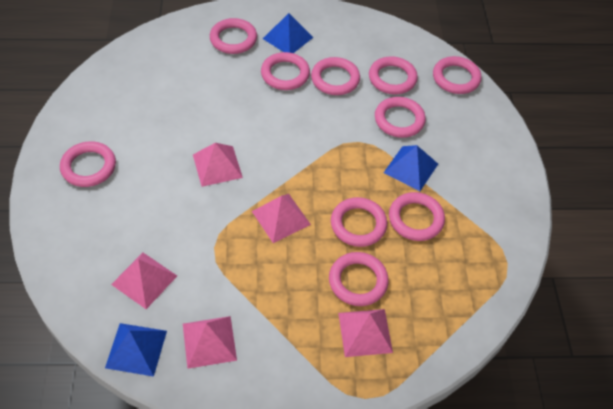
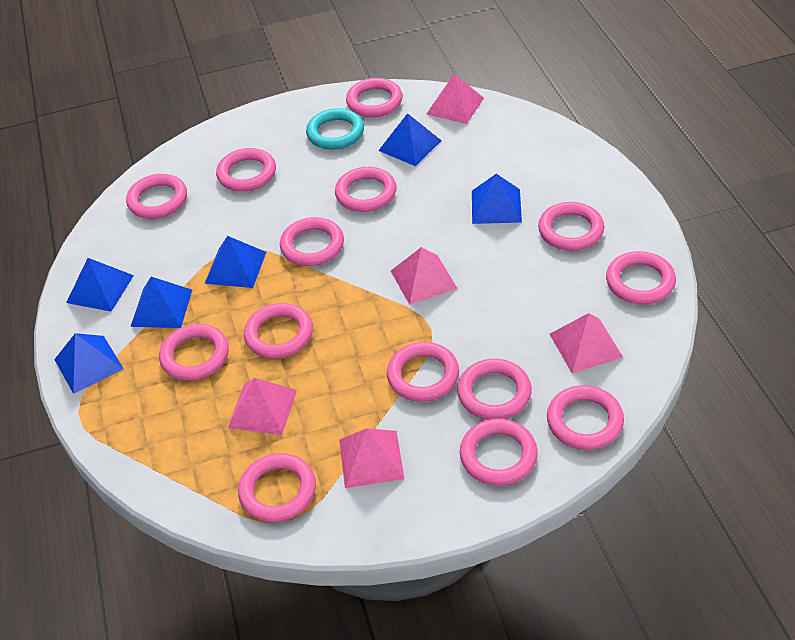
blue pyramid: [105,323,167,377] [263,13,313,53] [384,145,438,191] = 3 -> [54,333,124,394] [66,258,134,312] [130,277,192,328] [205,236,266,288] [378,113,442,166] [472,174,522,224] = 6
pink ring: [60,141,116,187] [210,18,257,54] [261,52,310,90] [311,57,360,95] [329,252,389,306] [331,197,387,247] [369,56,418,94] [375,97,426,138] [389,192,445,241] [433,56,482,94] = 10 -> [126,174,187,219] [159,324,229,381] [216,148,276,192] [238,453,316,522] [244,303,313,359] [280,217,344,266] [335,167,397,212] [346,78,403,117] [387,342,459,402] [457,359,532,420] [460,419,538,486] [538,202,604,251] [547,385,624,450] [606,251,676,304] = 14
turquoise ring: none = 0 -> [306,108,364,150] = 1

